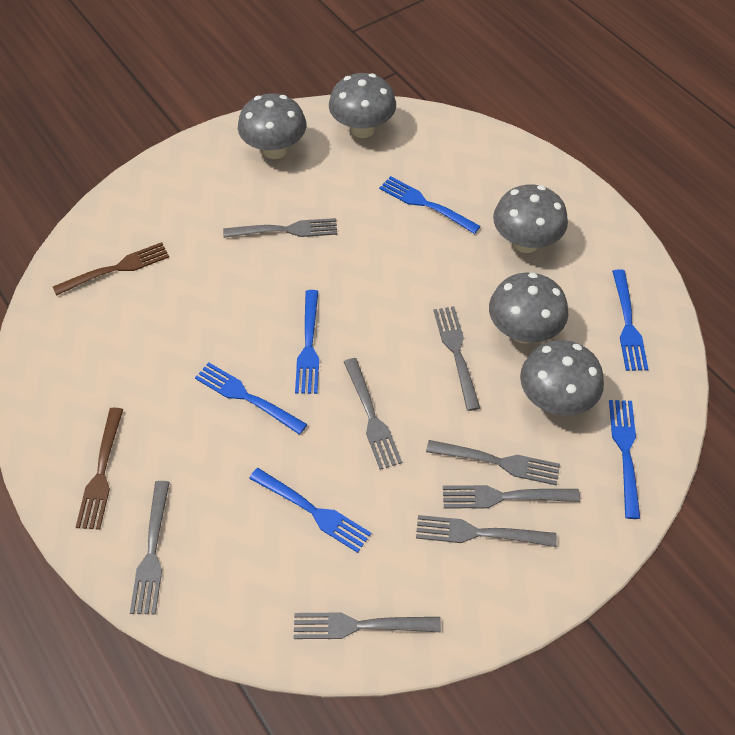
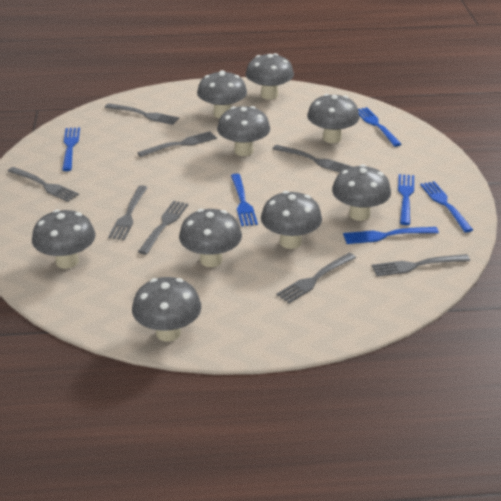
brown fork: [53,242,169,296] [76,408,123,530] = 2 -> none = 0
grey mushroom: [238,93,307,159] [329,73,396,138] [489,273,568,344] [493,185,568,253] [520,340,604,416] = 5 -> [32,209,95,269] [132,277,201,342] [179,209,242,267] [197,70,247,118] [217,106,270,156] [246,53,294,100] [261,191,322,249] [307,94,360,143] [332,164,391,221] = 9

